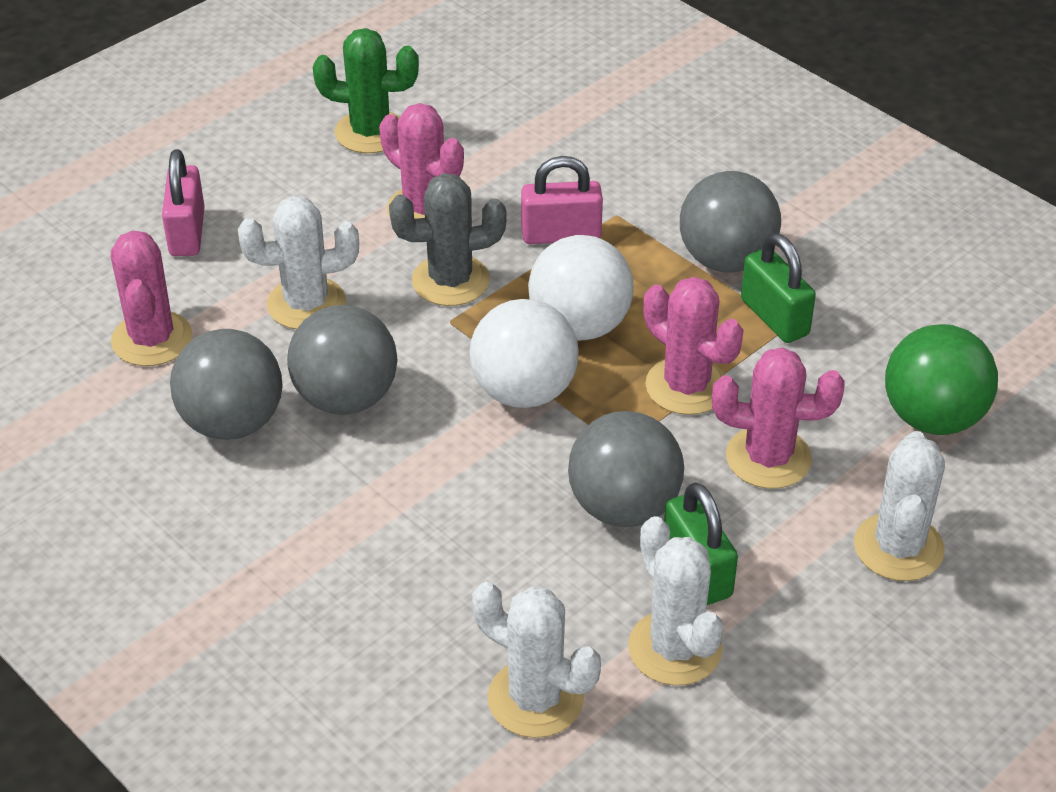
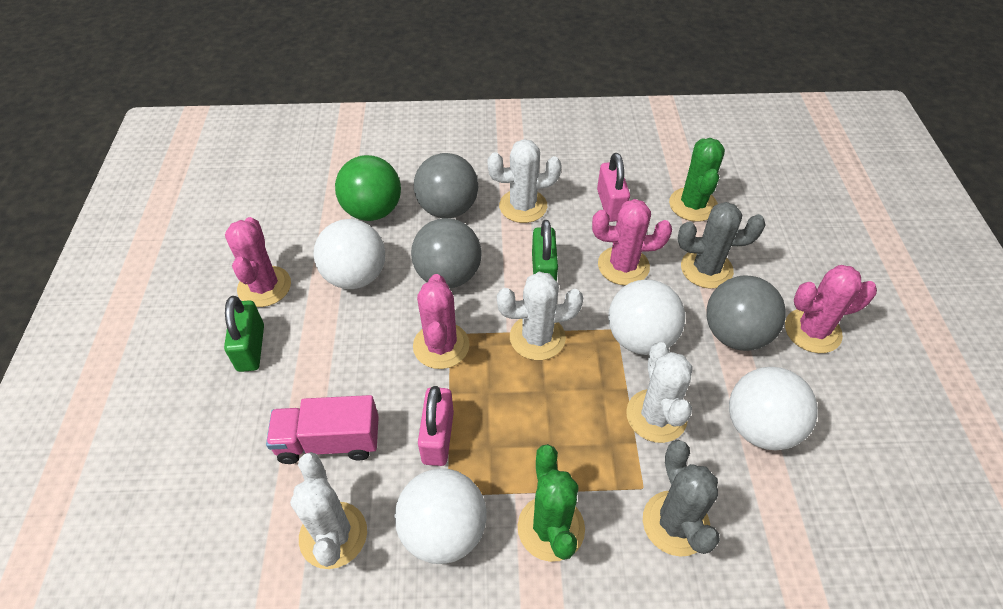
green cactus: [313,28,419,153] = 1 -> [518,444,585,562] [669,138,725,222] = 2
grey ball: [170,329,283,440] [287,305,398,415] [568,411,684,527] [680,171,781,273] = 4 -> [411,218,481,288] [414,153,478,218] [707,276,786,351] = 3
grey cactus: [389,173,507,306] = 1 -> [643,440,720,557] [678,202,766,289] = 2
pink truck: none = 0 -> [266,395,379,464] = 1
white ball: [470,299,579,408] [528,235,634,341] = 2 -> [313,219,385,289] [395,468,486,564] [608,279,685,355] [729,367,818,450] = 4

